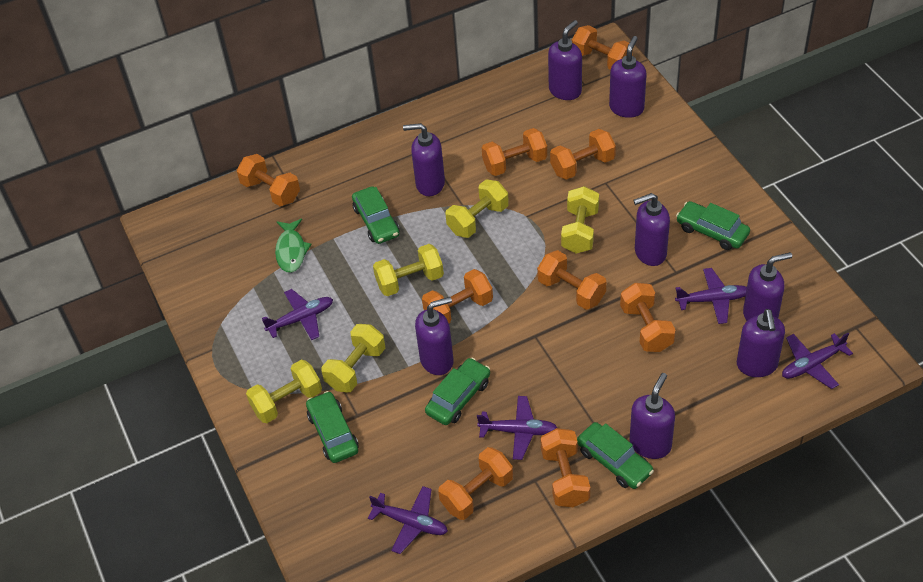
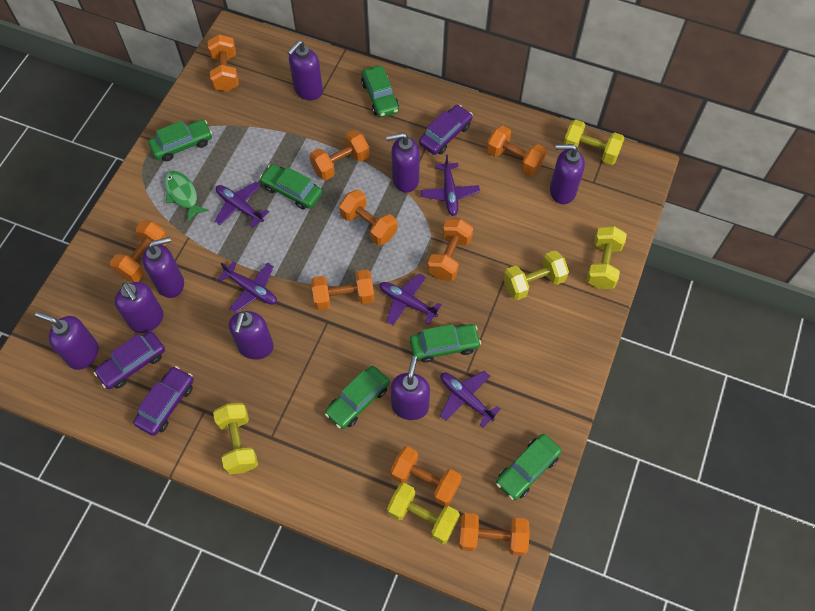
green car: [306,391,359,463] [352,186,399,244] [425,358,490,425] [577,422,654,489] [676,201,750,250] = 5 -> [148,119,212,161] [259,164,322,210] [325,366,390,429] [361,65,399,117] [410,324,481,363] [496,434,562,500] = 6
purple car: none = 0 -> [94,332,165,389] [133,366,193,436] [419,105,473,155] = 3

